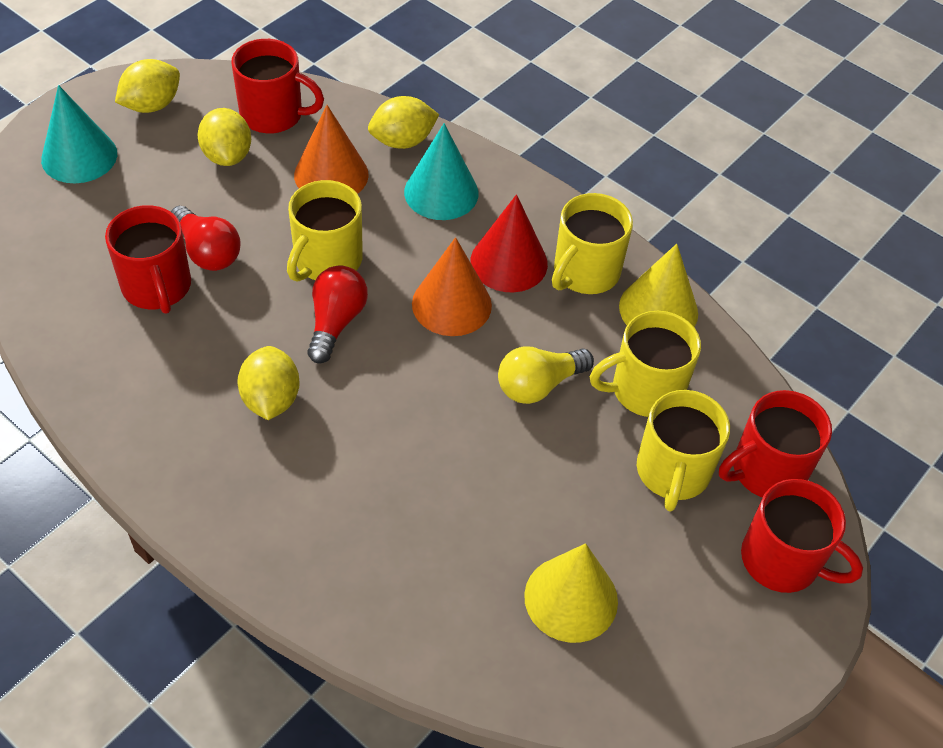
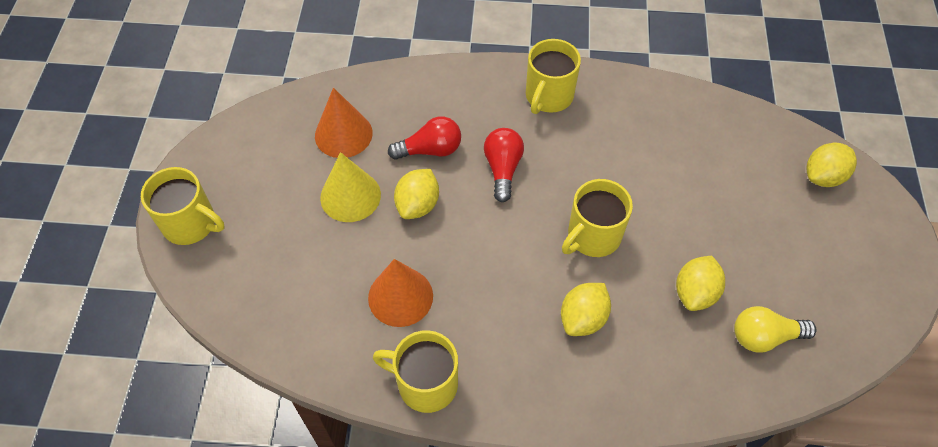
red cone: [470,194,548,292] = 1 -> none = 0
red mug: [105,205,191,314] [231,39,324,134] [719,390,832,498] [741,479,863,593] = 4 -> none = 0
turquoise cone: [41,85,117,183] [404,123,479,220] = 2 -> none = 0
yellow cone: [524,543,618,643] [619,244,698,327] = 2 -> [320,152,381,222] = 1

